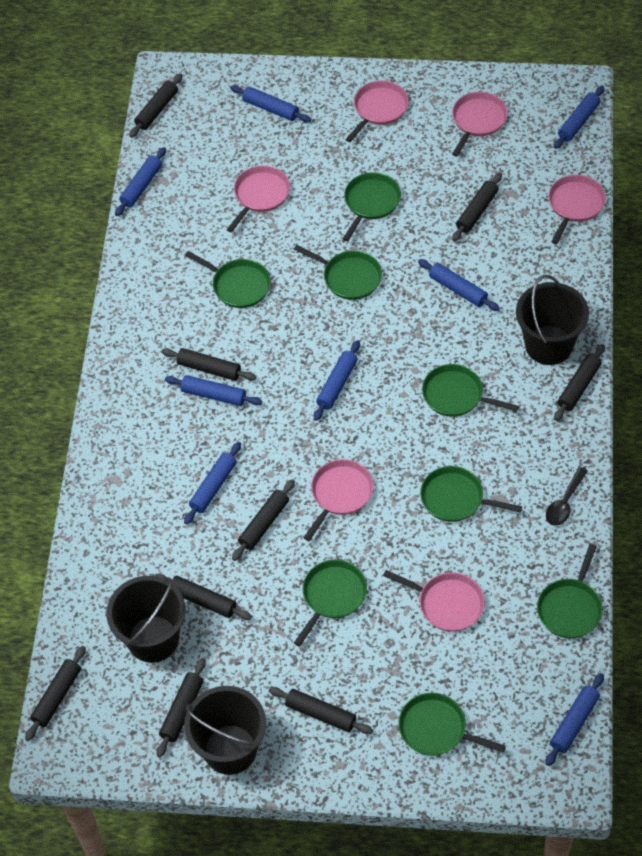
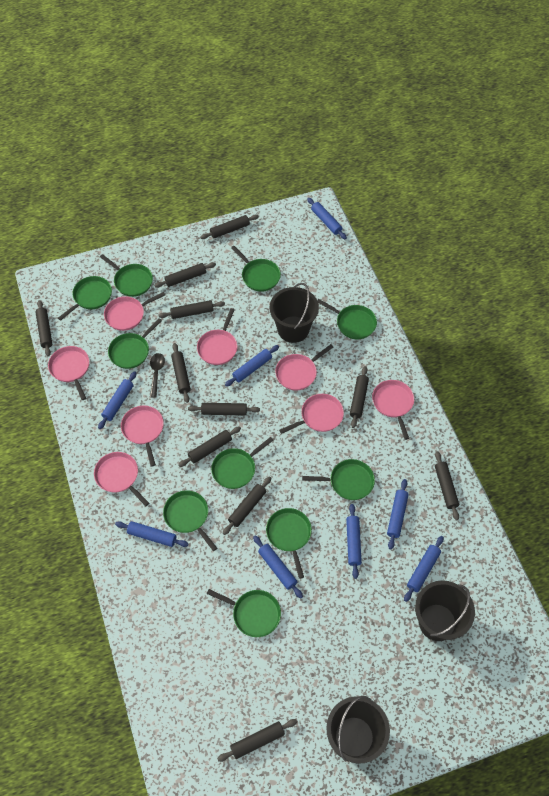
black rolling pin: [25,646,86,741] [129,73,183,138] [155,574,252,620] [156,658,206,758] [161,348,256,381] [232,479,295,561] [269,687,373,734] [452,173,502,241] [554,344,605,421] = 9 -> [36,300,52,357] [154,262,216,288] [159,300,225,319] [171,343,191,403] [178,426,241,467] [188,403,260,415] [200,214,259,239] [217,719,297,762] [223,476,271,535] [350,366,369,428] [435,451,459,521] = 11
green pan: [185,251,271,308] [294,245,382,300] [294,560,367,647] [343,172,401,241] [398,693,506,756] [420,466,522,522] [422,364,519,417] [537,544,603,638] = 8 -> [58,276,112,321] [100,254,153,297] [108,318,162,369] [163,490,217,551] [207,589,281,637] [211,437,273,489] [231,246,281,292] [266,508,312,579] [302,459,375,500] [317,299,377,339] = 10
pink pan: [226,165,290,232] [303,459,374,541] [345,80,409,142] [383,570,485,632] [452,92,508,157] [548,175,606,244] = 6 -> [48,346,89,400] [94,452,149,506] [104,292,165,331] [121,406,164,467] [197,308,238,365] [275,344,334,391] [279,394,344,434] [372,380,414,440] = 8

